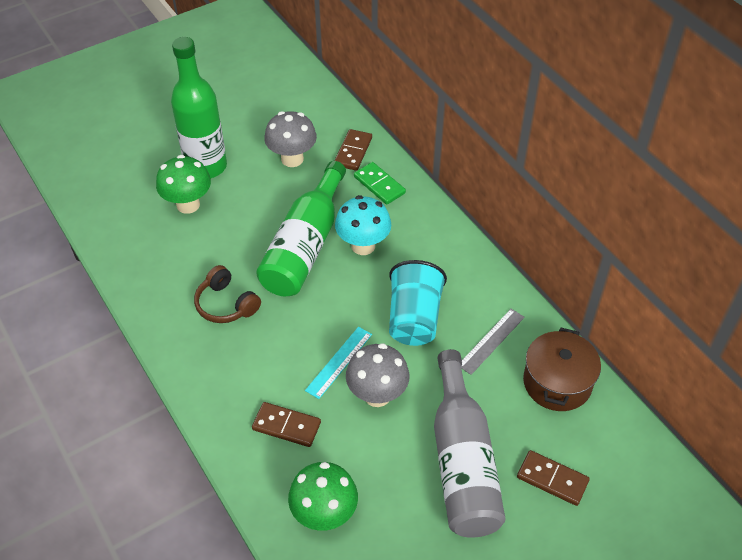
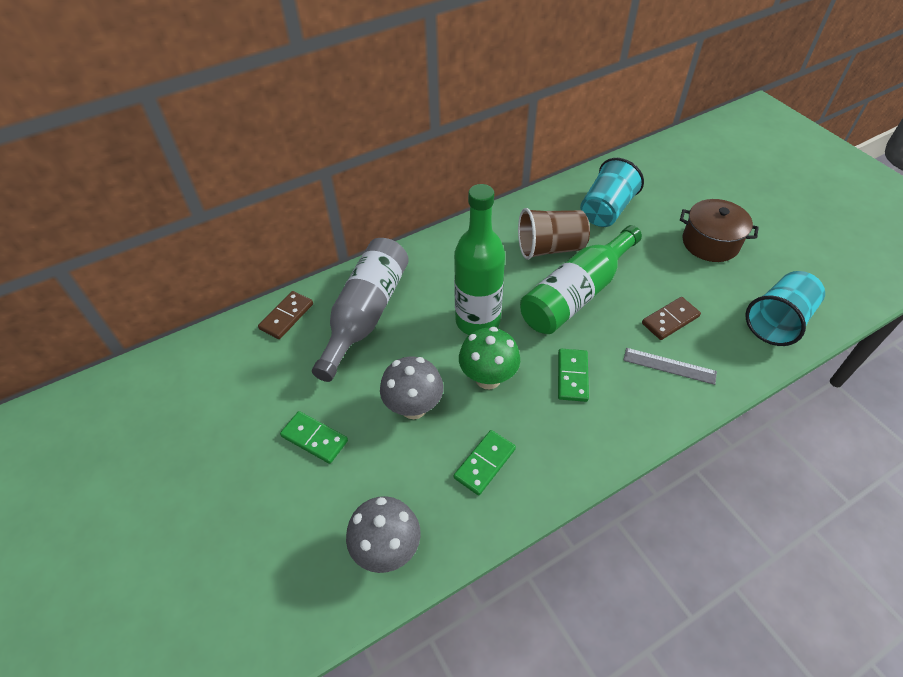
brown cup: none = 0 -> [518,208,590,260] = 1
brown domino: [252,402,321,447] [334,129,372,171] [517,450,590,506] = 3 -> [258,291,313,339] [642,297,701,340] = 2
brown headphones: [194,265,261,323] = 1 -> none = 0
green domino: [354,162,406,205] = 1 -> [280,411,348,464] [454,430,516,495] [558,349,589,402] = 3
green mushroom: [156,155,211,214] [288,462,358,531] = 2 -> [459,327,520,389] = 1
turquoise cup: [389,260,447,346] = 1 -> [580,158,644,227] [746,271,825,346] = 2
turquoise mushroom: [335,195,391,255] = 1 -> none = 0
turquoise ruler: [305,327,372,399] = 1 -> none = 0

